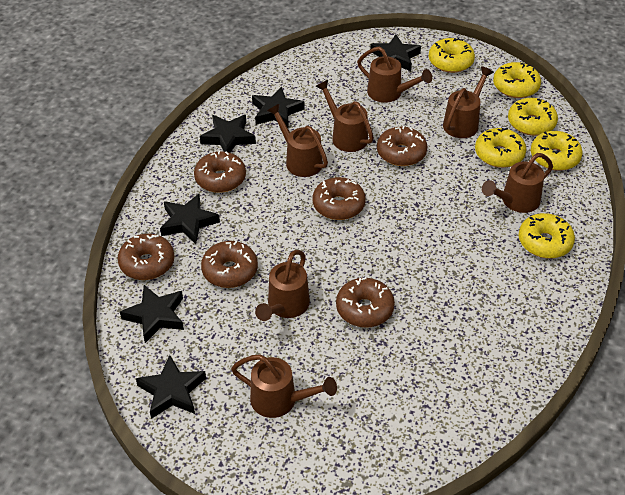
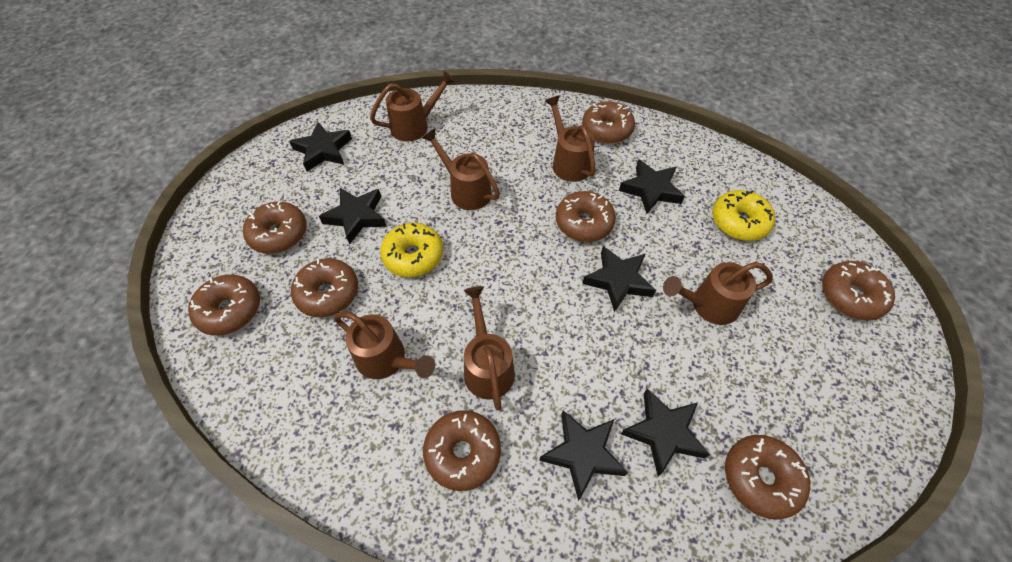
brown donut: [117,234,174,280] [194,151,246,193] [201,241,258,288] [313,177,366,220] [336,277,395,328] [377,126,428,166] = 6 -> [188,275,260,336] [243,201,307,254] [291,258,358,317] [423,410,501,491] [556,191,616,242] [582,101,635,144] [725,435,810,519] [822,261,895,320] = 8
brown watering can: [231,354,337,418] [255,250,310,321] [267,104,328,177] [315,80,374,152] [357,47,432,103] [443,66,494,138] [482,153,553,213] = 7 -> [334,312,435,379] [370,71,456,142] [422,128,500,210] [464,286,515,410] [545,95,596,182] [663,262,773,325] = 6
yellow donut: [429,38,475,73] [475,128,526,168] [493,62,541,98] [508,98,558,136] [519,213,575,258] [531,131,583,171] = 6 -> [380,223,443,277] [712,190,775,241] = 2

